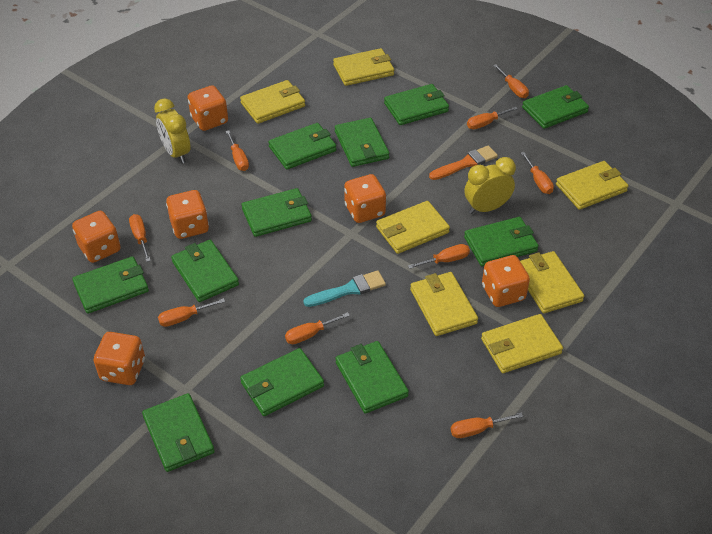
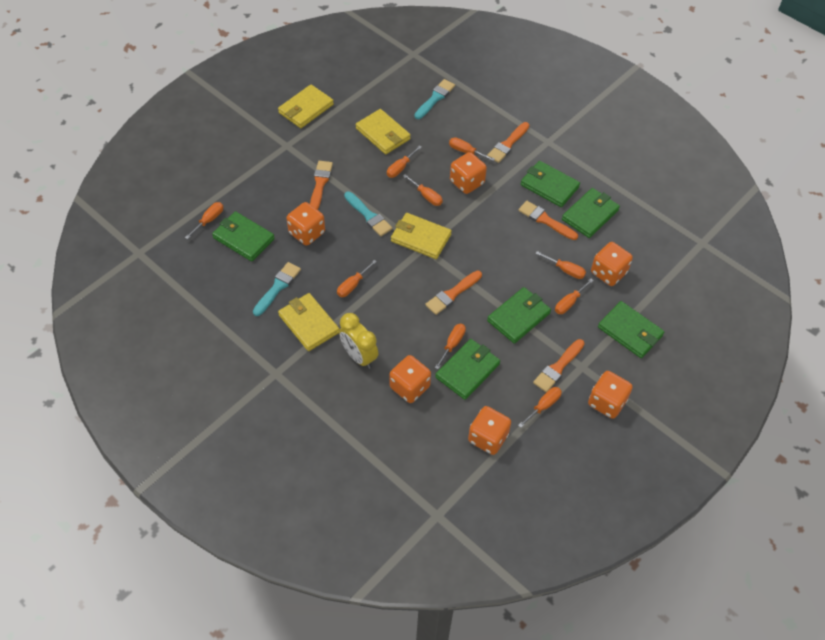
green wallet: [72,256,149,314] [142,393,215,472] [171,240,239,302] [240,348,324,416] [242,188,312,237] [268,123,336,170] [335,118,389,167] [335,341,409,414] [384,84,449,125] [464,217,539,266] [522,85,589,129] = 11 -> [212,211,275,261] [435,339,500,400] [487,287,551,344] [521,161,580,207] [562,188,620,238] [598,301,664,358] = 6
orange brush: [429,146,498,180] = 1 -> [310,161,333,210] [425,271,482,315] [487,122,529,163] [518,201,578,240] [533,339,585,392] = 5
turquoise brush: [303,270,386,307] = 1 -> [253,262,301,316] [344,192,392,236] [414,79,455,119] = 3
yellow clock: [154,98,190,164] [465,157,516,214] = 2 -> [339,313,379,369] = 1
yellow wallet: [240,80,305,124] [333,48,394,86] [376,201,450,254] [410,272,478,336] [481,314,563,373] [520,251,584,313] [556,161,628,210] = 7 -> [278,85,334,128] [278,293,339,351] [356,109,411,154] [391,213,452,259] = 4

